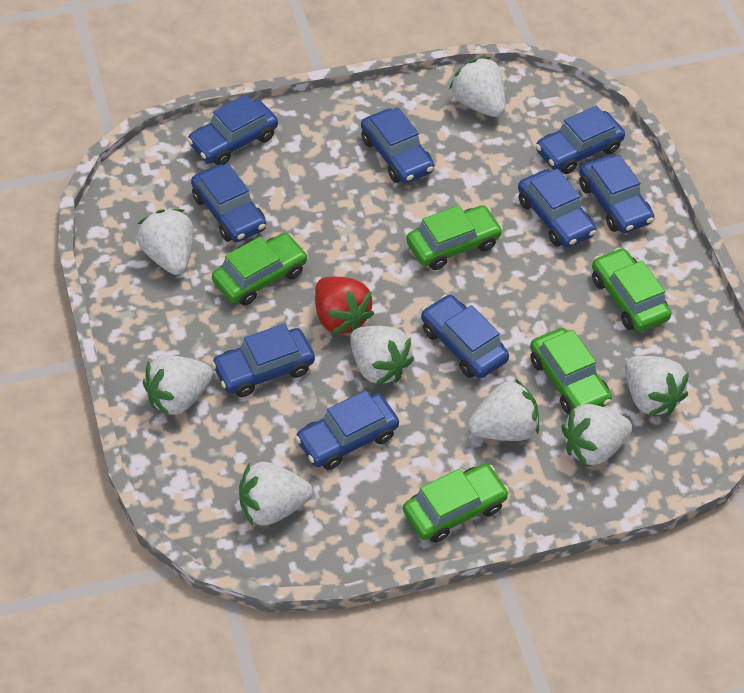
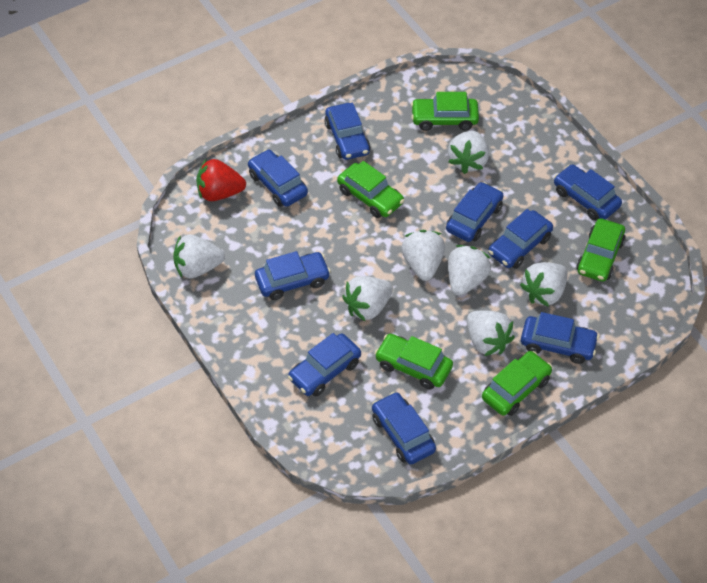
white strawberry: [137,209,193,275] [143,355,213,417] [239,462,313,526] [350,326,414,386] [449,57,505,117] [468,378,539,441] [561,404,632,467] [625,356,689,416] = 8 -> [173,235,225,278] [342,276,393,321] [401,230,445,281] [448,131,489,174] [448,245,491,296] [467,310,515,356] [520,262,568,307] = 7

